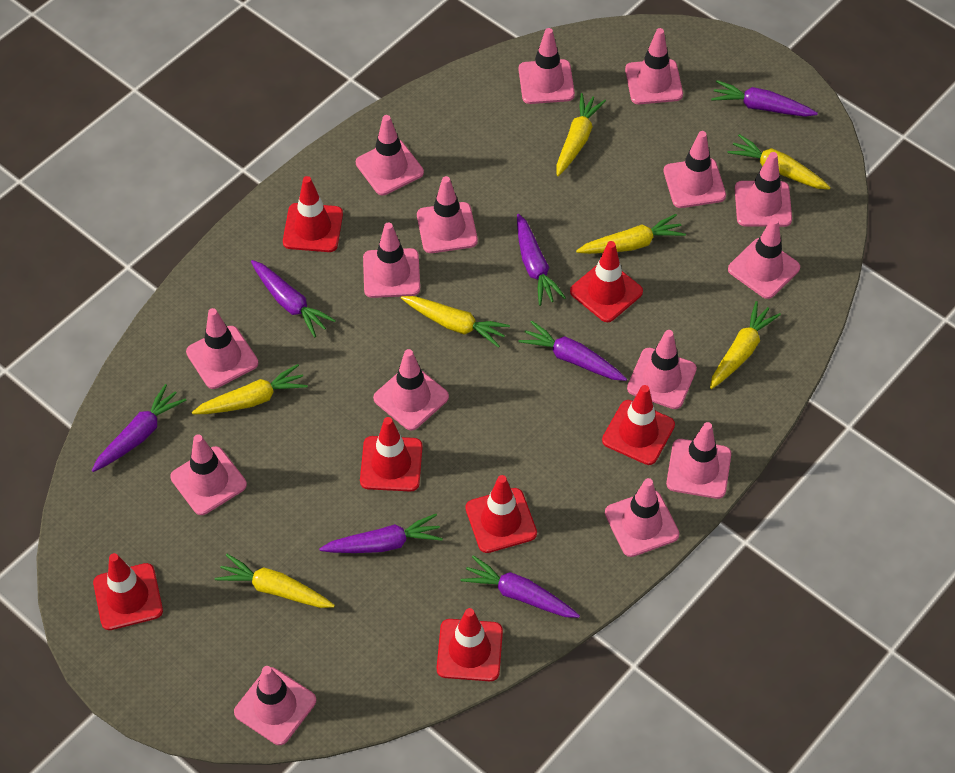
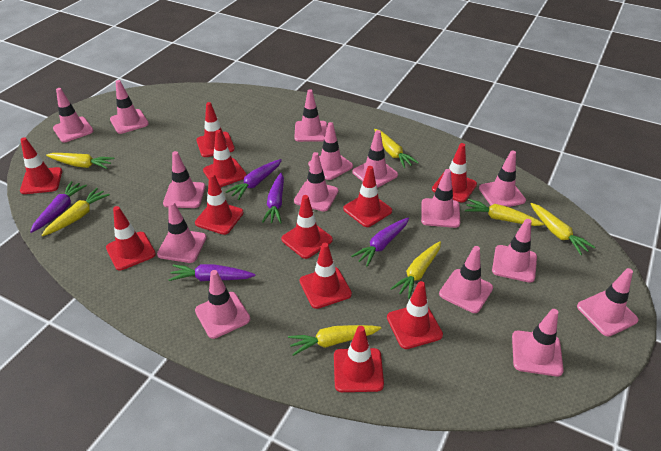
purple carrot: [91,384,186,472] [251,260,336,337] [319,514,443,553] [460,555,580,618] [517,214,566,306] [518,321,627,381] [711,80,818,117] = 7 -> [30,181,87,233] [168,264,255,281] [226,159,282,200] [262,173,284,224] [351,218,409,267] = 5
red traffic cone: [93,553,163,630] [283,176,343,252] [360,417,423,492] [437,608,503,681] [465,475,537,553] [570,241,643,322] [602,385,675,465] = 7 -> [20,137,62,194] [106,206,156,270] [195,173,244,235] [196,102,235,157] [203,130,247,187] [281,195,333,259] [300,243,352,309] [334,326,384,392] [343,166,392,227] [387,281,443,349] [432,143,477,202] = 11

